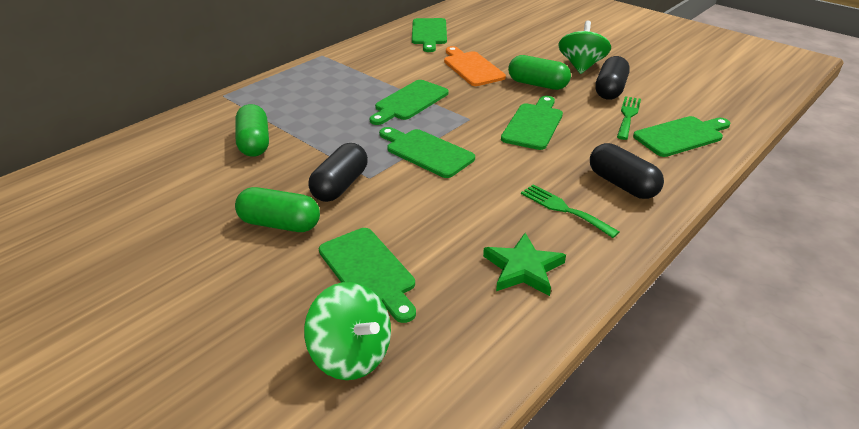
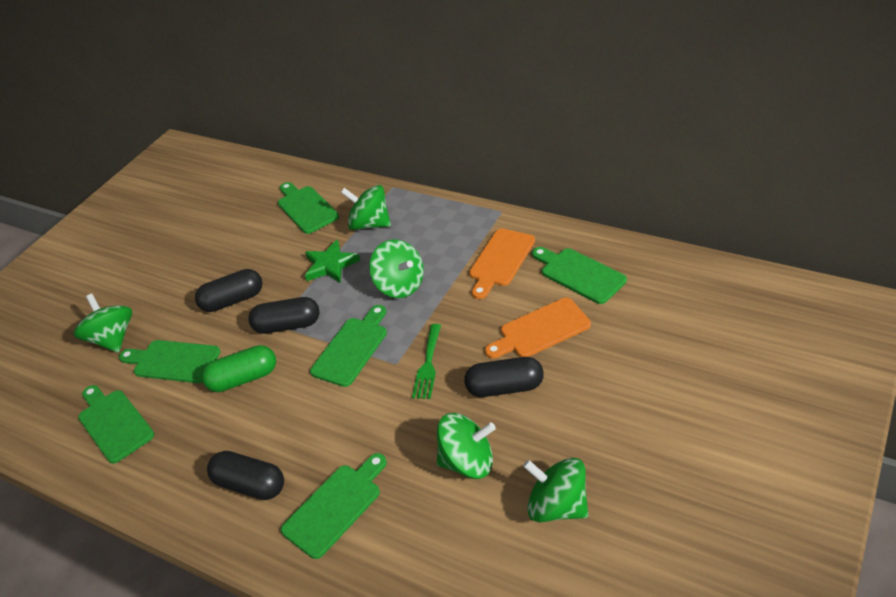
black capsule: [308,143,368,202] [590,143,664,199] [595,56,630,100] = 3 -> [195,269,262,312] [207,451,284,500] [248,297,320,334] [464,357,544,397] = 4
green capsule: [235,104,269,157] [235,187,320,232] [508,55,571,90] = 3 -> [202,345,276,392] = 1
green fork: [521,184,620,238] [617,96,641,140] = 2 -> [412,324,441,399] = 1
green spinning top: [304,282,391,380] [558,21,611,74] = 2 -> [74,294,132,353] [341,185,391,230] [369,239,424,298] [437,413,496,479] [523,458,588,522] = 5
orange cutting board: [444,46,506,86] = 1 -> [469,228,535,299] [485,298,591,358] = 2

